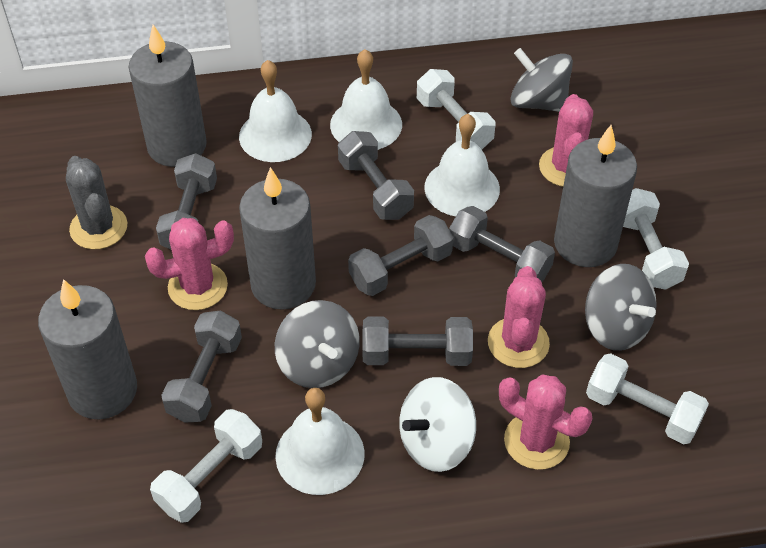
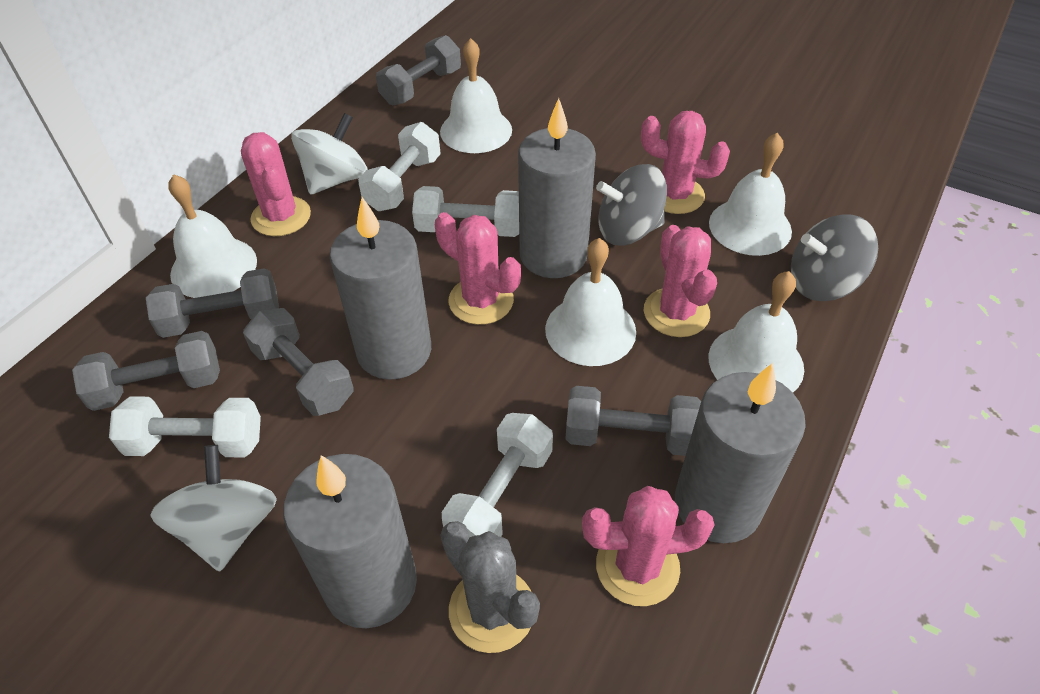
grey dumbbell: [156,153,217,249] [161,310,242,423] [338,131,414,220] [348,215,453,296] [362,316,473,366] [449,206,555,282] = 6 -> [72,331,220,411] [146,268,279,338] [243,308,354,416] [376,35,461,105] [565,386,701,456] = 5
grey spinning top: [275,300,360,388] [510,48,573,112] [585,264,657,351] = 3 -> [596,164,667,246] [791,214,878,301] = 2
pink cactus: [145,218,234,310] [488,266,550,368] [499,375,592,470] [539,94,593,187] = 4 -> [241,132,311,236] [435,212,521,325] [582,486,714,606] [641,111,730,214] [644,225,717,337] = 5
white bell: [239,60,312,162] [275,388,365,495] [330,49,402,150] [424,114,500,216] = 4 -> [168,174,257,298] [440,38,512,153] [545,238,636,366] [709,133,792,256] [709,271,804,392] = 5
white spinning top: [399,377,476,472] = 1 -> [150,445,277,572] [291,113,367,195] = 2

